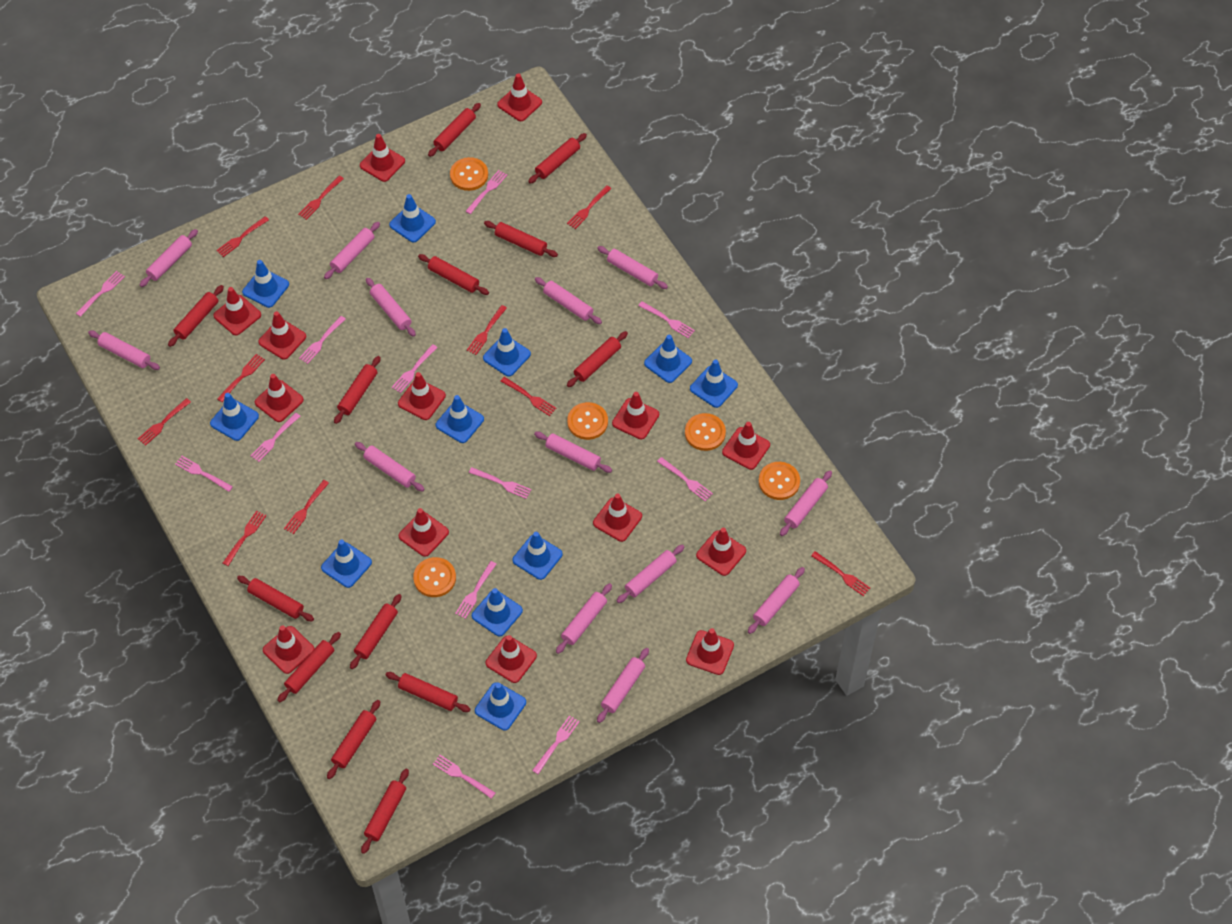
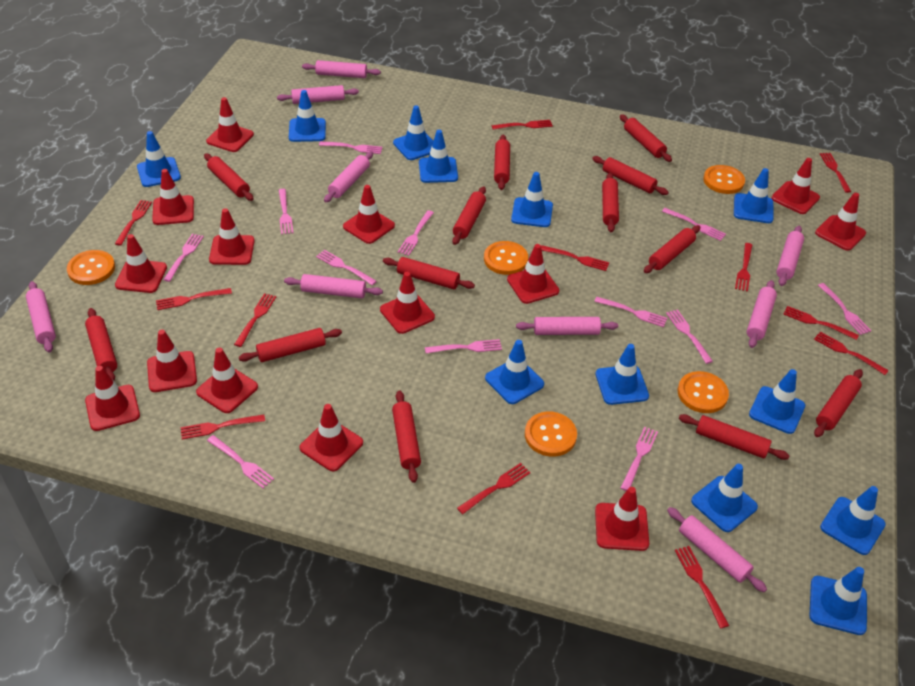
blue traffic cone: [210,393,259,441] [242,260,289,308] [321,540,372,588] [389,194,436,242] [436,395,484,443] [472,588,523,636] [475,682,526,730] [483,328,531,376] [512,532,563,580] [644,335,692,383] [690,359,738,408] = 11 -> [137,131,181,187] [289,90,326,142] [393,106,433,160] [419,130,458,183] [485,340,544,404] [511,172,553,227] [595,344,649,405] [691,464,758,532] [734,168,773,223] [749,369,805,434] [810,567,867,635] [820,486,886,555] = 12
pink rolling pin: [88,330,160,370] [140,229,198,287] [324,222,380,279] [355,442,425,491] [366,278,416,337] [534,432,612,473] [535,277,602,324] [556,583,612,654] [597,246,668,289] [597,648,649,723] [617,544,685,603] [748,567,805,634] [780,471,832,536] = 13 -> [26,281,56,353] [277,85,359,104] [284,274,383,298] [302,60,381,78] [324,151,373,202] [516,317,618,335] [667,507,767,592] [747,280,777,348] [776,226,804,286] = 9
red fork: [138,398,191,446] [216,216,269,257] [217,354,265,402] [223,511,267,566] [284,480,329,534] [298,175,344,220] [467,305,507,355] [501,377,556,416] [567,185,611,229] [811,551,870,596] = 10 -> [115,200,152,245] [156,288,232,310] [181,415,265,439] [234,293,276,347] [457,463,531,514] [492,120,553,130] [541,245,609,271] [675,546,729,628] [735,243,752,292] [783,306,859,340] [814,332,889,375] [820,153,851,193] = 12

